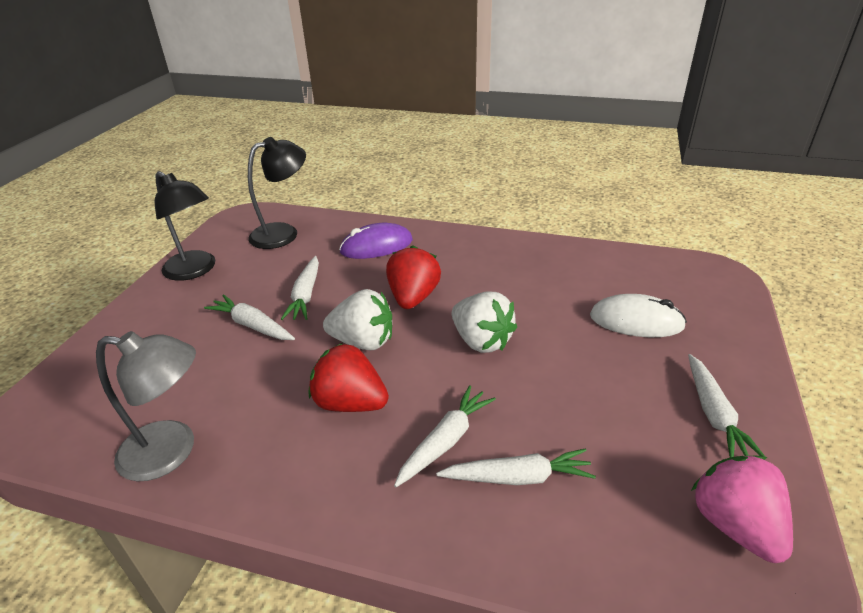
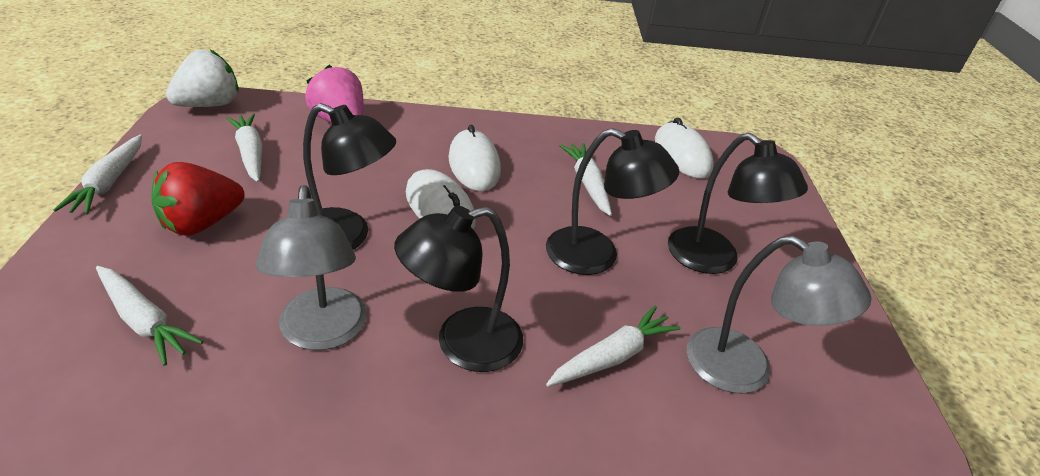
black lamp: [155,171,215,281] [248,137,306,249] = 2 -> [303,103,396,250] [394,206,523,372] [546,128,679,275] [668,133,808,274] = 4
grey lamp: [96,331,196,481] = 1 -> [256,185,367,350] [687,235,871,394] = 2
purple mouse: [339,223,413,259] = 1 -> none = 0
red strawberry: [309,343,389,412] [386,245,441,309] = 2 -> [152,162,245,236] = 1
white mouse: [590,294,687,337] = 1 -> [406,169,476,229] [448,125,501,191] [655,118,714,179] = 3
white strawberry: [323,289,392,350] [452,291,517,353] = 2 -> [166,49,239,107] = 1

